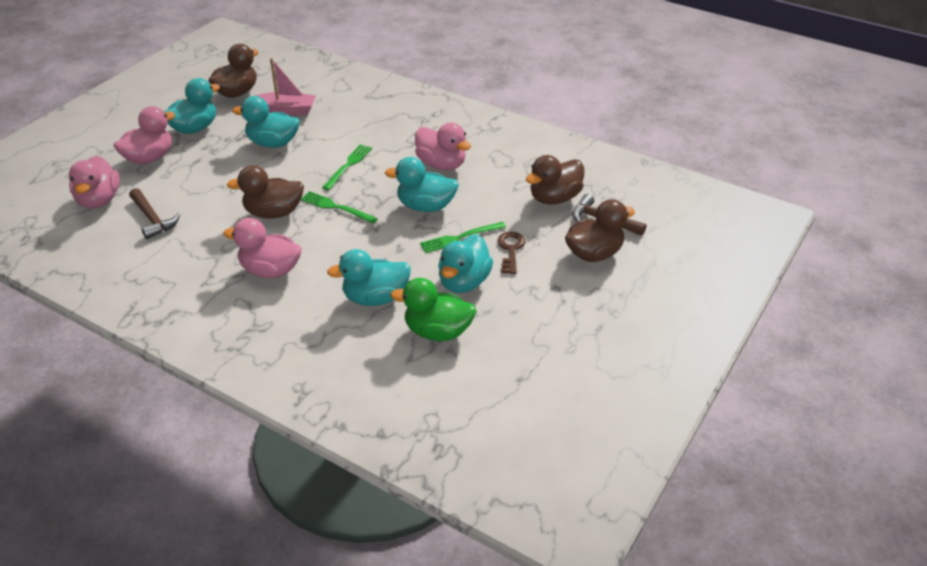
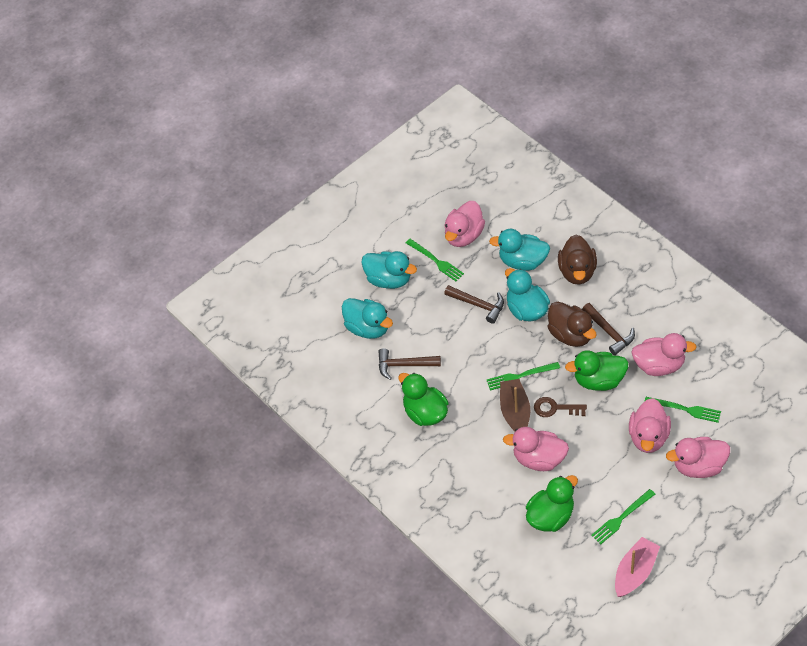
brown boat: none = 0 -> [500,379,530,432] = 1
brown duck: [208,44,259,98] [227,165,304,218] [526,155,584,205] [565,199,635,262] = 4 -> [548,302,597,347] [558,235,597,285] = 2
brown hammer: [129,188,180,239] [572,194,646,236] = 2 -> [378,348,441,380] [444,285,504,324] [582,303,635,355] = 3
green duck: [390,278,476,341] = 1 -> [398,373,448,426] [526,475,578,532] [565,350,629,391] = 3
green fork: [301,191,378,223] [322,144,372,190] [420,222,506,253] = 3 -> [406,239,464,281] [486,362,560,391] [591,489,655,544] [644,397,721,423] = 4
pink duck: [69,156,120,209] [114,106,175,164] [223,218,302,278] [415,123,471,170] = 4 -> [444,201,485,247] [503,427,569,471] [629,398,671,453] [631,333,697,376] [666,437,730,478] = 5
turquoise duck: [164,78,220,134] [232,96,300,148] [327,249,411,306] [385,157,459,212] [438,234,493,293] = 5 -> [342,298,393,339] [361,251,417,289] [489,229,550,271] [505,268,550,322] = 4

